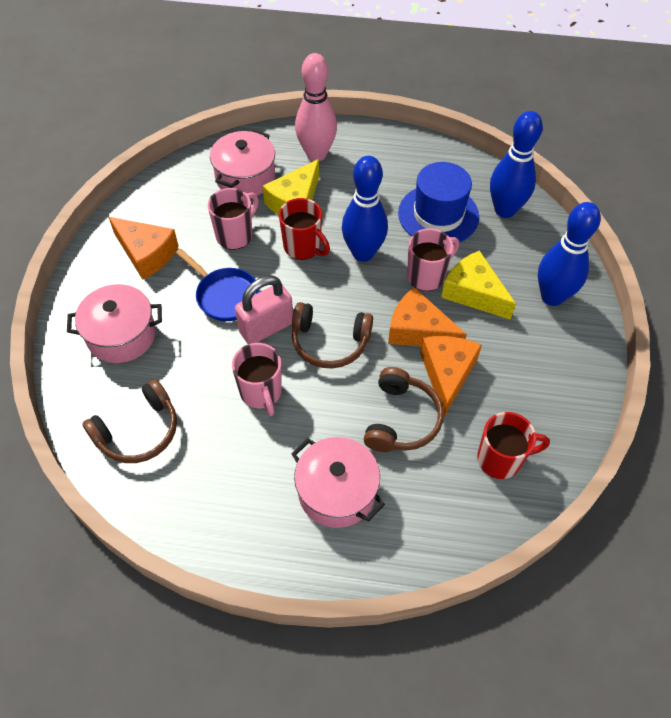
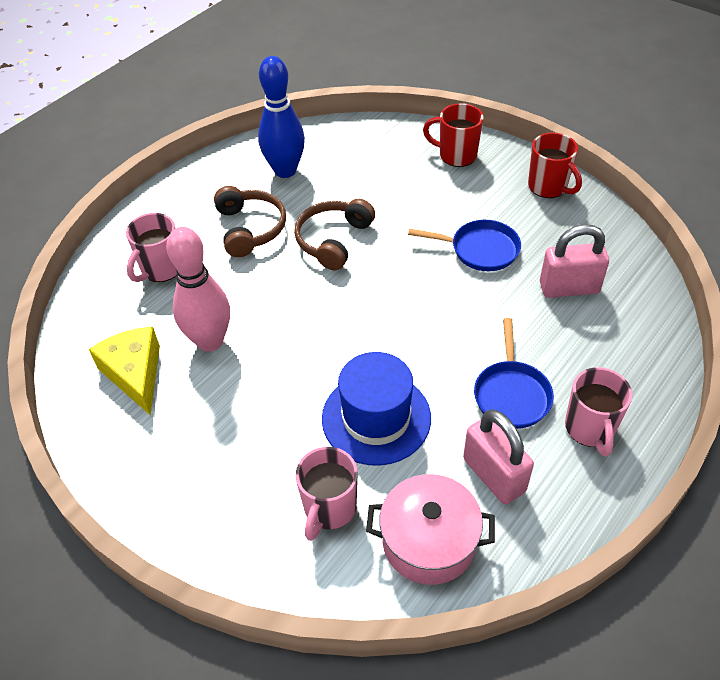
blue bowling pin: [342,156,388,262] [490,111,543,218] [538,202,601,306] = 3 -> [258,56,305,178] = 1
blue pan: [176,249,260,321] = 1 -> [408,220,521,271] [474,318,554,429] = 2
brown headphones: [82,379,177,463] [292,302,373,368] [364,367,444,452] = 3 -> [214,186,286,257] [294,199,375,270] = 2
orange cheese: [108,217,179,280] [388,287,467,346] [420,336,482,417] = 3 -> none = 0
pink padlock: [235,276,293,344] = 1 -> [463,409,534,504] [540,224,609,298] = 2
pink pot: [67,284,162,363] [210,130,275,196] [291,437,385,528] = 3 -> [366,474,495,585] = 1
yellow cheese: [263,159,319,215] [441,250,516,320] = 2 -> [89,327,160,416] = 1

